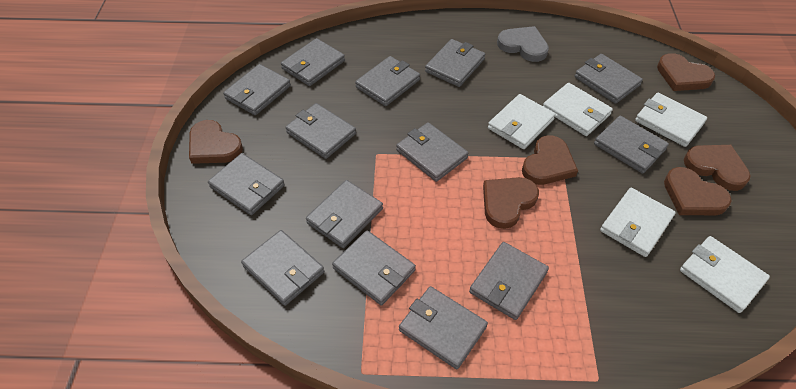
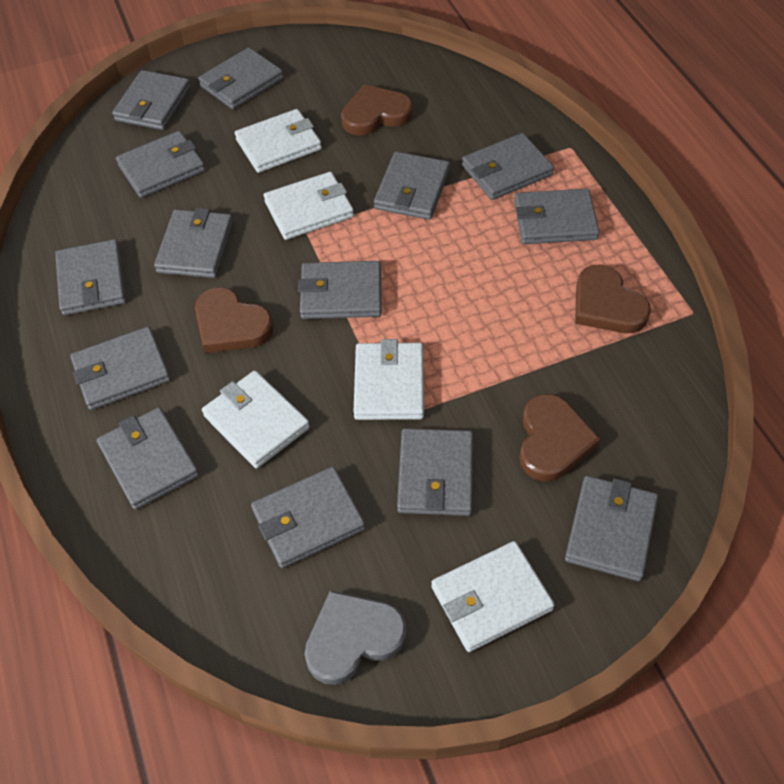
brown heart: [189,120,243,164] [483,177,539,229] [522,135,578,185] [657,53,715,91] [664,167,732,215] [684,145,751,191] = 6 -> [195,287,274,353] [341,85,413,136] [519,394,600,481] [575,265,651,333] = 4

